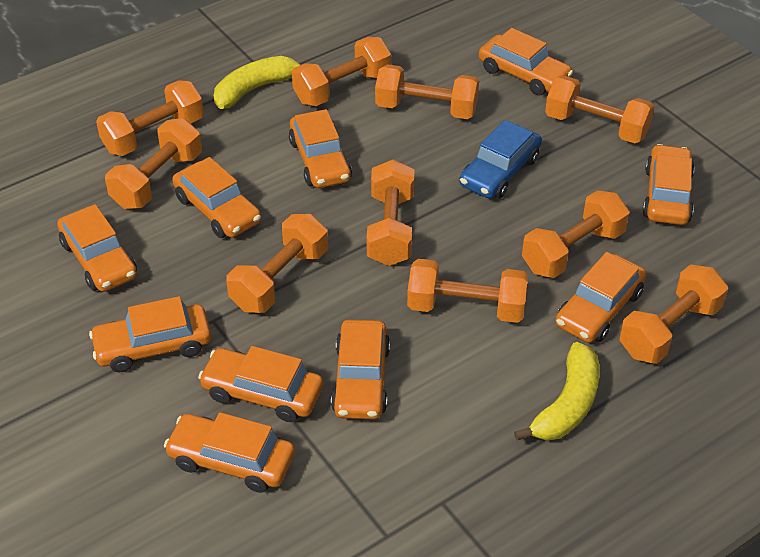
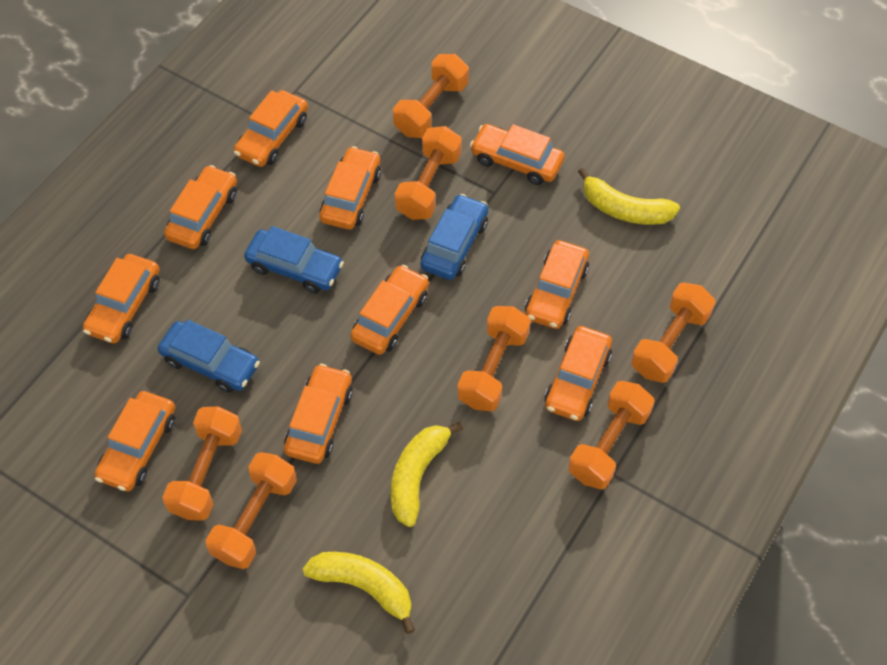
blue car: [459,120,542,199] = 1 -> [158,319,260,393] [244,226,344,293] [420,194,488,280] = 3
orange dumbbell: [96,80,204,156] [105,118,202,209] [226,214,328,313] [292,37,391,106] [367,159,415,266] [375,64,479,119] [407,259,528,323] [522,190,630,278] [545,76,654,143] [619,264,728,364] = 10 -> [162,407,242,521] [205,452,297,569] [393,54,469,138] [395,126,462,220] [457,306,531,411] [568,381,655,490] [631,283,716,383] = 7
yellow banana: [214,56,302,109] [514,342,600,441] = 2 -> [303,552,415,634] [391,422,463,527] [578,168,680,225] = 3

